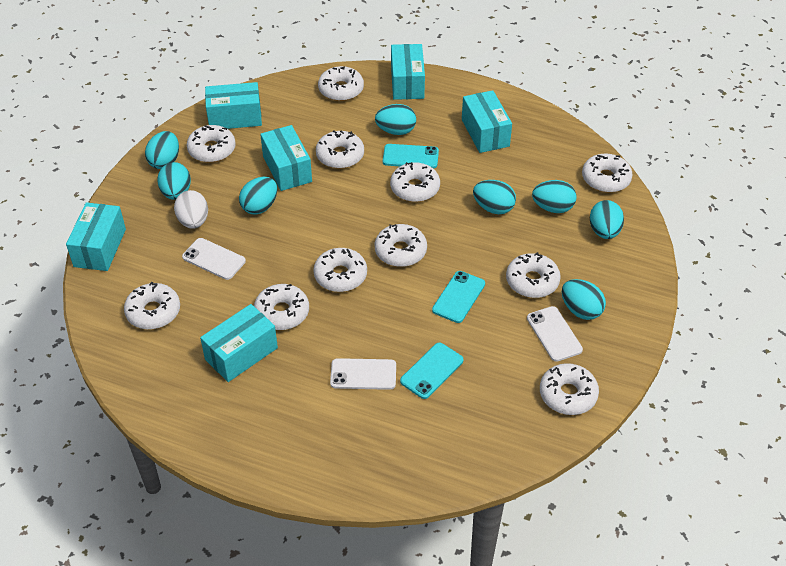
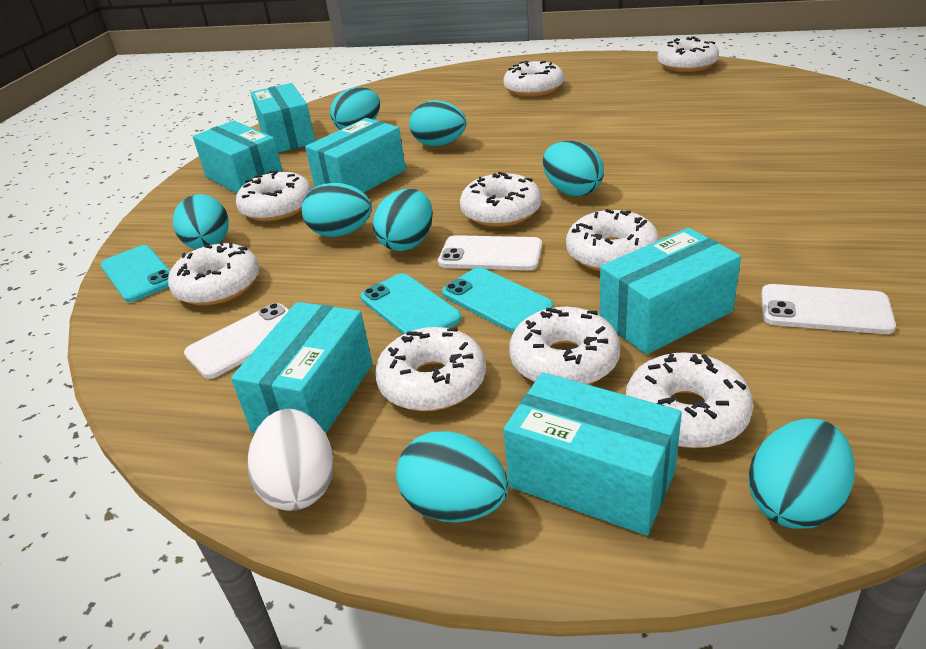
white donut: [124,282,180,329] [187,125,236,163] [254,284,309,330] [313,248,367,292] [316,130,364,169] [318,66,364,101] [375,224,427,267] [390,162,440,202] [506,252,561,298] [540,363,599,415] [582,154,632,193] = 11 -> [168,241,259,305] [236,170,312,221] [375,327,486,411] [460,172,542,227] [503,61,564,97] [509,307,620,385] [566,209,659,271] [626,352,753,448] [657,37,719,72] = 9

